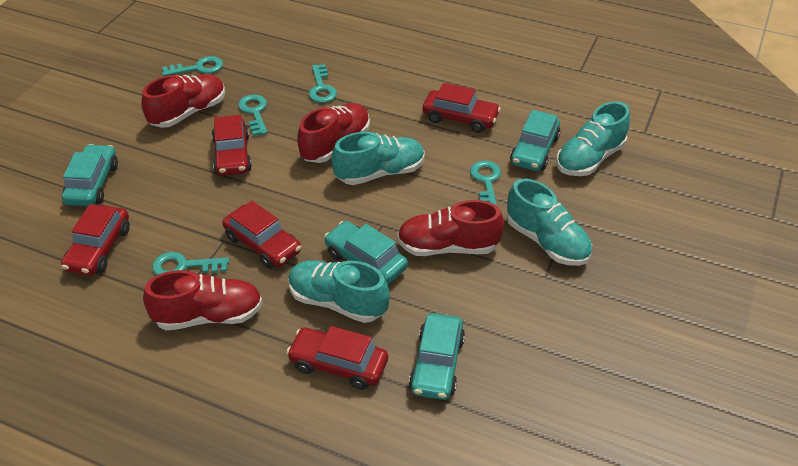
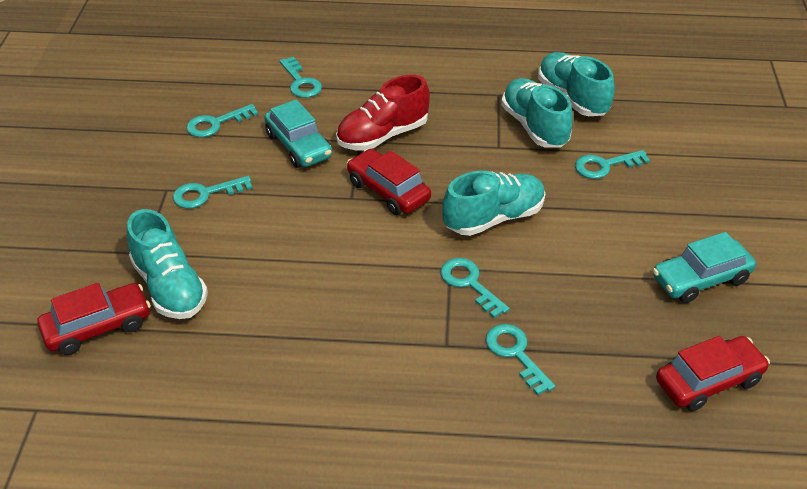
red car: [61,204,130,276] [212,115,252,176] [222,201,301,269] [286,326,388,390] [423,83,501,133] = 5 -> [37,283,151,355] [347,149,431,215] [656,336,770,411] = 3
red shoe: [141,75,225,128] [143,270,263,330] [297,103,370,163] [397,200,504,256] = 4 -> [336,75,430,151] = 1
turquoise car: [62,144,118,206] [324,221,408,284] [409,313,465,400] [510,110,560,171] = 4 -> [264,99,332,168] [653,232,756,303] = 2
turquoise key: [152,252,229,275] [162,56,223,76] [238,95,267,136] [309,64,337,103] [470,161,501,206] = 5 -> [173,176,253,209] [186,104,258,138] [280,57,322,98] [440,258,509,318] [486,324,555,396] [575,150,650,179] = 6

